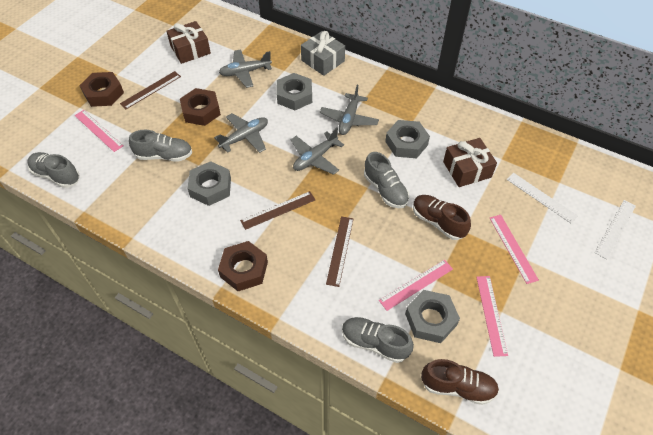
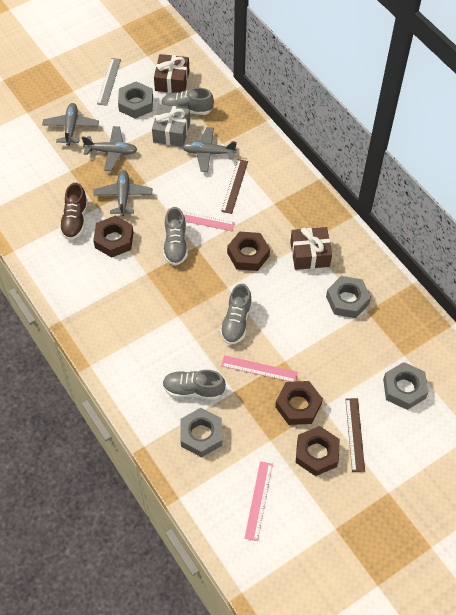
brown nut: [79,72,124,107] [180,88,221,126] [218,241,268,291] = 3 -> [93,215,134,258] [227,232,270,271] [275,381,323,425] [296,426,340,476] = 4
brown ruler: [120,71,181,109] [240,191,315,230] [326,216,354,287] = 3 -> [221,159,248,214] [345,398,365,472] = 2
brown shoe: [413,195,471,240] [421,359,499,405] = 2 -> [59,183,88,240] = 1
grey ruler: none = 0 -> [97,58,121,106] = 1
pink ruler: [74,110,124,152] [379,260,453,311] [476,276,508,357] [490,215,539,284] = 4 -> [165,208,235,231] [221,355,298,382] [245,461,273,541] = 3
white ruler: [506,173,578,223] [594,200,636,259] = 2 -> none = 0

